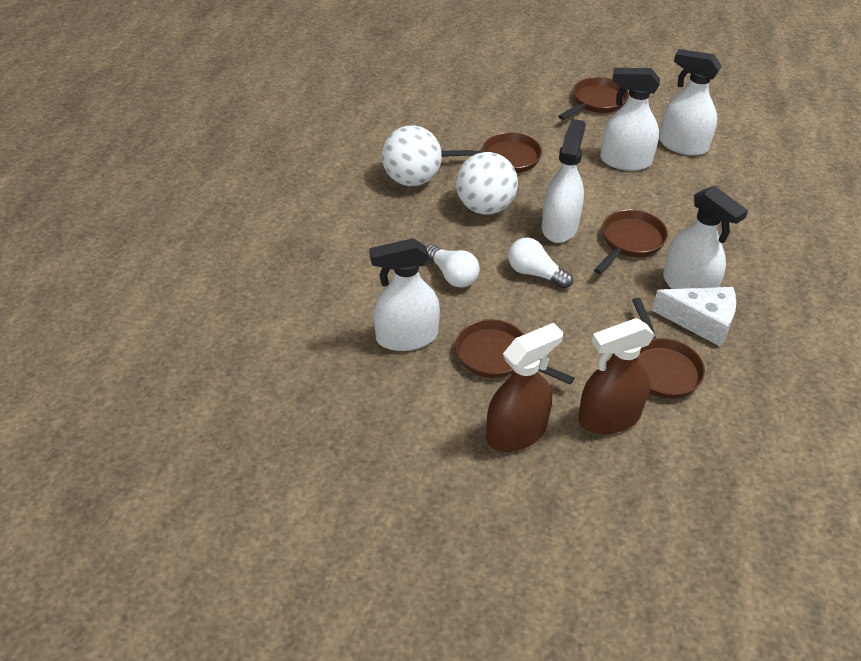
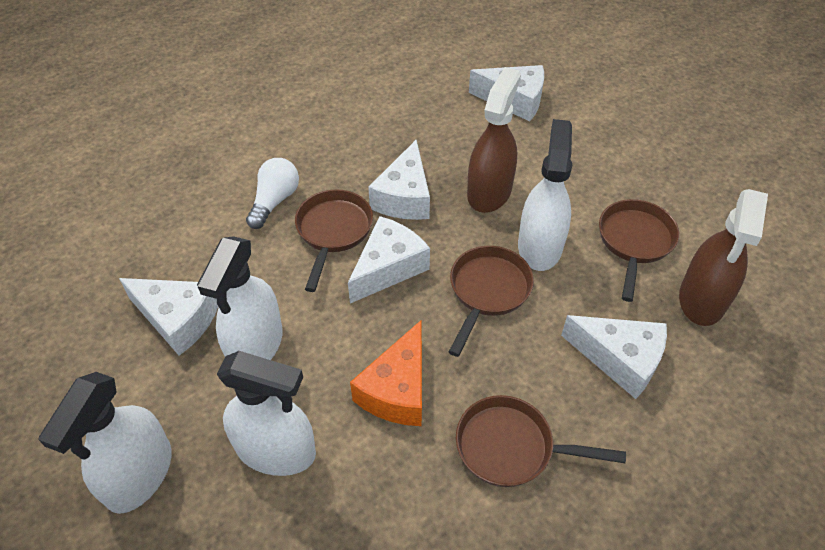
brown pan: [442,132,542,173] [455,319,574,385] [558,77,629,120] [594,209,668,274] [632,298,705,399] = 5 -> [295,189,373,292] [449,246,534,357] [456,395,626,487] [599,199,679,302] = 4
orange cheese: none = 0 -> [350,320,422,426] = 1
white ball: [382,125,442,186] [456,152,518,214] = 2 -> none = 0
white cheese: [652,287,736,347] = 1 -> [119,278,218,355] [348,216,430,303] [368,139,430,220] [469,65,544,122] [561,315,667,399] = 5
white light bulb: [426,244,480,288] [508,238,573,289] = 2 -> [246,158,299,229] = 1
white spray bottle: [369,238,440,351] [542,119,586,243] [600,68,660,171] [659,49,722,156] [663,186,748,289] = 5 -> [38,372,172,514] [197,236,283,360] [217,351,316,476] [518,119,572,271] = 4

